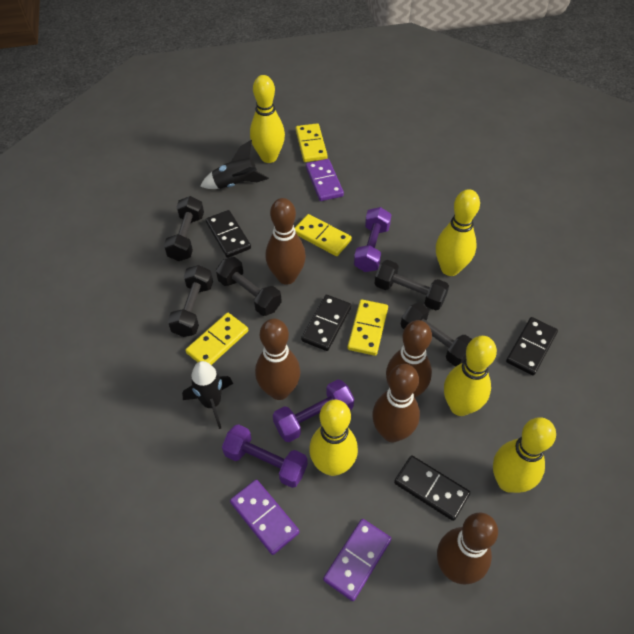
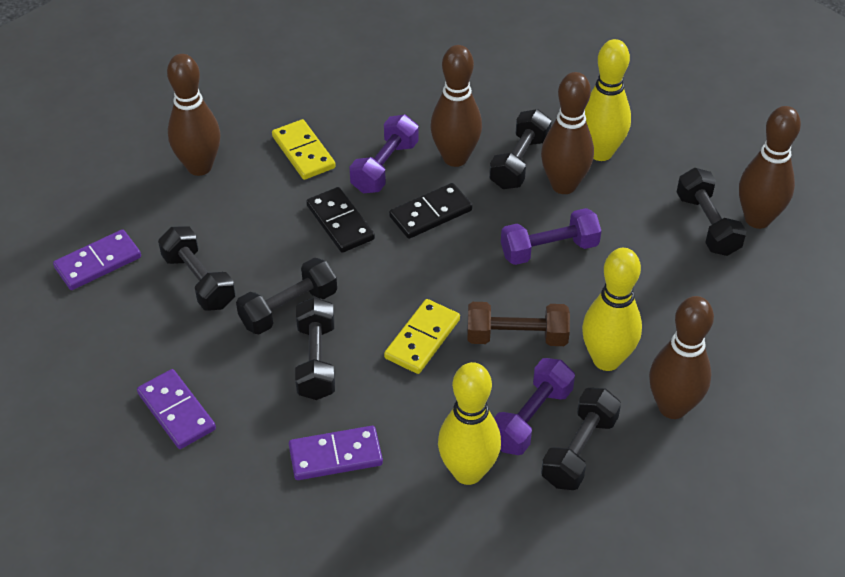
black domino: [206,210,251,258] [301,295,351,351] [394,456,470,521] [506,317,558,376] = 4 -> [306,187,375,253] [389,183,472,239] = 2
black dumbbell: [164,196,204,261] [168,265,213,337] [216,257,282,316] [374,260,449,310] [401,303,472,366] = 5 -> [158,226,236,311] [236,258,337,335] [295,297,335,400] [489,109,551,189] [541,388,621,490] [677,168,746,256] = 6
black rocket: [182,361,233,429] [200,140,269,189] = 2 -> none = 0
brown dumbbell: none = 0 -> [467,302,570,346] = 1
yellow bowling pin: [250,75,285,163] [309,400,358,476] [436,189,480,276] [444,336,497,416] [493,417,556,493] = 5 -> [438,362,501,485] [582,248,642,371] [585,39,631,161] = 3
yellow domino: [185,313,248,365] [295,214,352,256] [296,123,328,162] [347,299,388,356] = 4 -> [272,119,336,180] [384,299,460,374] = 2

